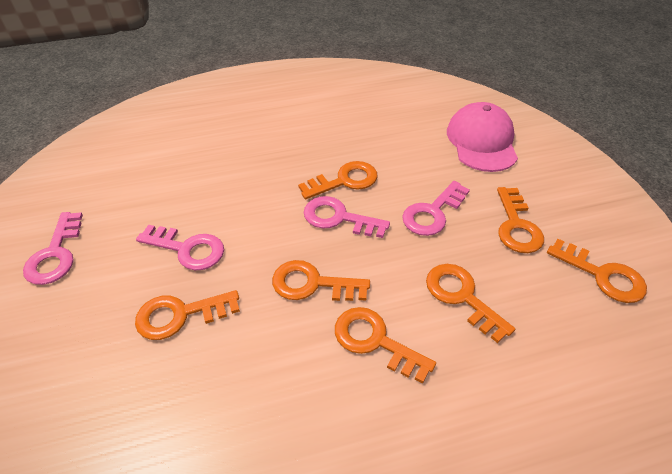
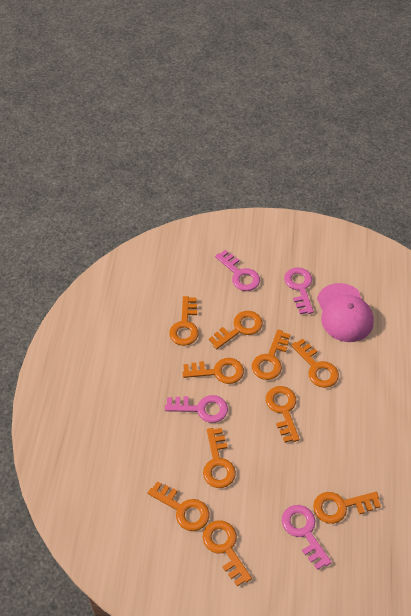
orange key: [135,290,240,340] [272,260,370,301] [298,161,378,199] [335,307,436,384] [426,264,515,343] [497,187,544,253] [547,239,647,303] = 7 -> [148,481,209,531] [169,296,199,346] [182,358,244,384] [202,520,252,586] [203,428,236,488] [209,311,263,349] [252,330,290,380] [266,386,300,443] [291,338,339,388] [313,492,381,524] = 10

